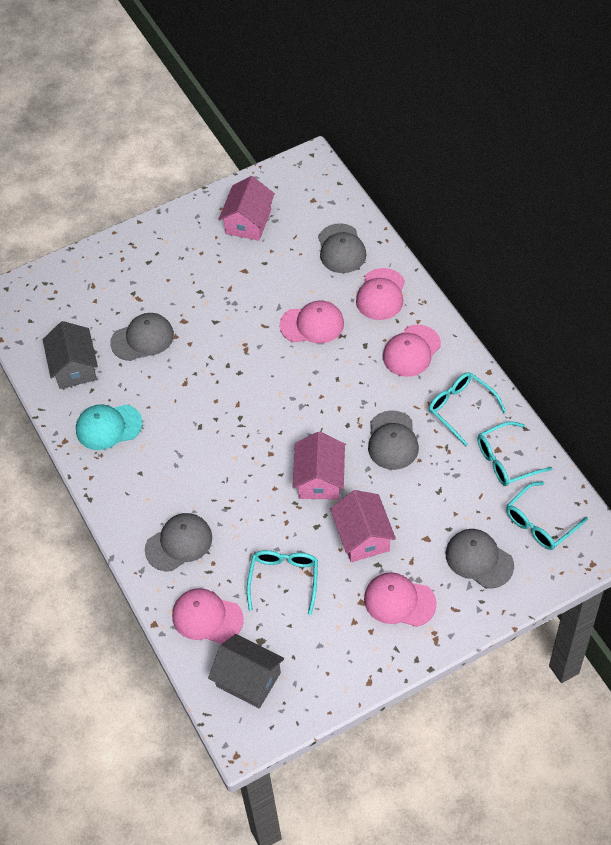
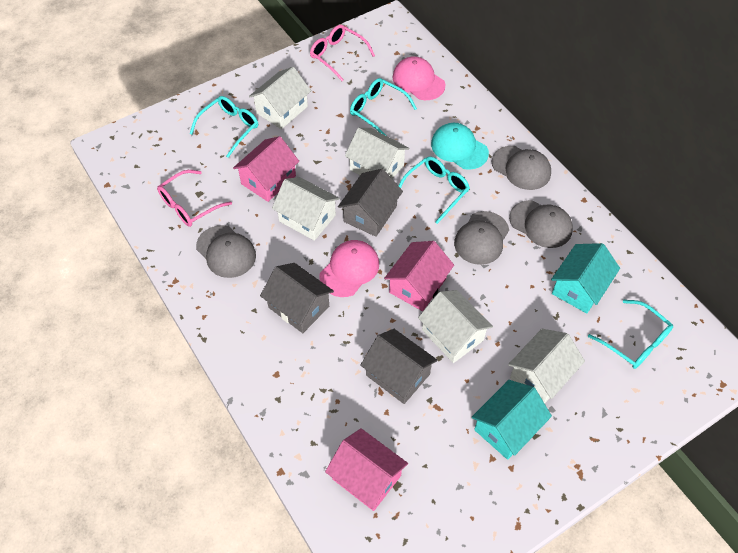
grey cap: [110,313,174,361] [145,513,212,571] [318,223,366,273] [368,410,419,470] [446,529,514,589] = 5 -> [196,225,256,278] [454,211,509,265] [492,146,551,190] [509,200,573,248] = 4
grey house: [43,321,98,389] [208,634,284,709] = 2 -> [260,263,334,333] [338,169,403,237] [360,329,437,404] = 3
pink cap: [172,588,244,644] [280,301,344,343] [356,268,405,320] [364,572,437,627] [383,325,441,377] = 5 -> [319,240,379,297] [393,56,445,100] = 2
pink glasses: none = 0 -> [157,170,232,227] [310,25,375,81] = 2
turquoise house: none = 0 -> [472,380,552,460] [551,243,620,313] = 2
white house: none = 0 -> [249,67,311,129] [272,177,340,241] [345,128,410,179] [418,290,493,363] [508,329,585,404] = 5

